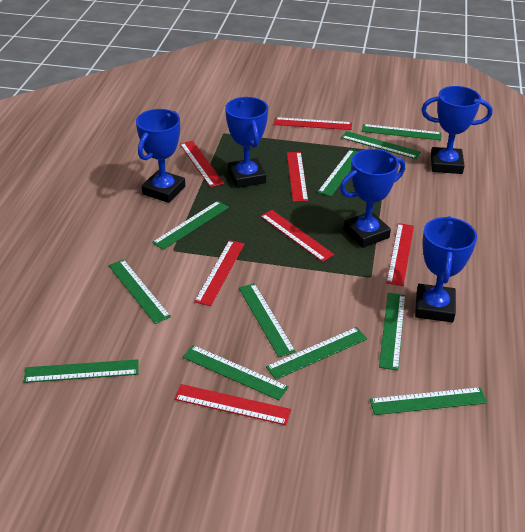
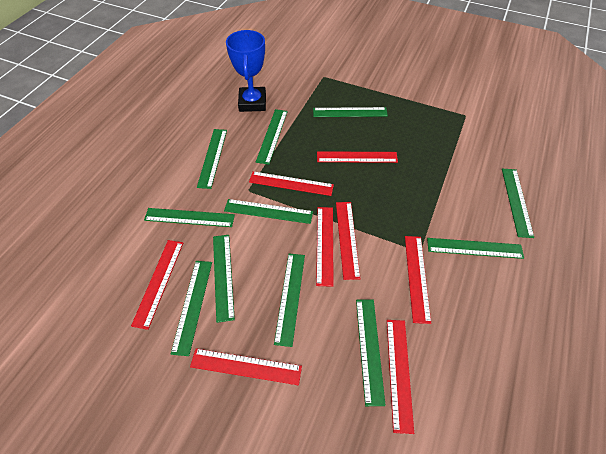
blue trophy: [136,109,185,203] [225,97,268,188] [340,149,405,248] [415,216,477,322] [421,86,492,174] = 5 -> [226,30,266,112] = 1
red ruler: [174,384,291,425] [180,141,224,187] [194,240,244,306] [260,210,335,262] [274,117,352,130] [287,152,308,202] [386,223,414,286] = 7 -> [131,240,183,330] [190,348,302,385] [249,171,334,196] [316,207,334,287] [317,151,398,163] [336,202,360,280] [387,320,414,434] [405,236,431,324] = 8

